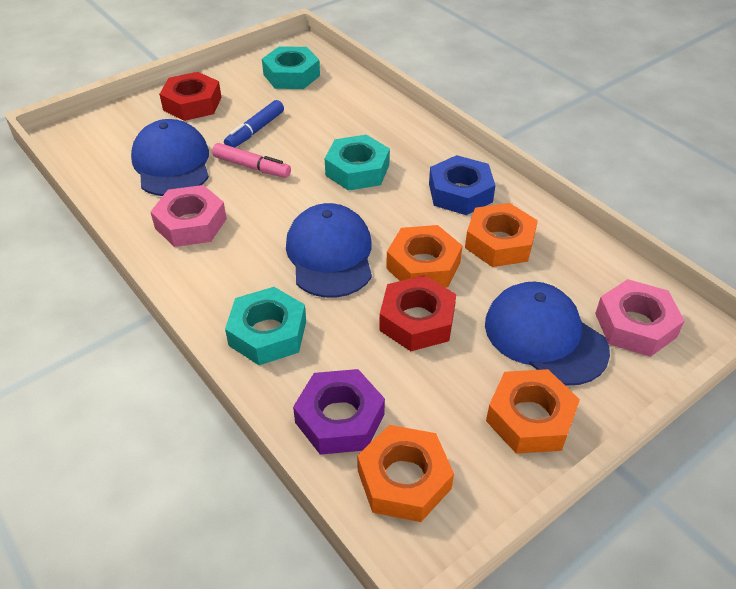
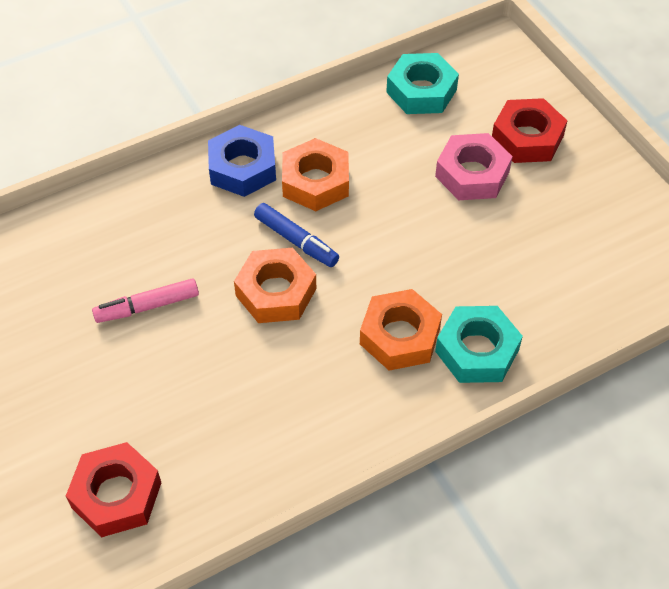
blue cap: [131,119,209,196] [286,203,372,298] [485,282,610,385] = 3 -> none = 0
orange nut: [357,425,454,522] [386,225,463,288] [465,203,538,267] [486,369,580,454] = 4 -> [234,248,316,323] [282,138,349,211] [360,289,442,371] = 3
pink nut: [151,185,227,247] [595,279,685,357] = 2 -> [435,133,513,200] = 1
purple nut: [293,369,385,455] = 1 -> none = 0
turquoise nut: [225,287,306,365] [262,46,320,89] [325,135,390,191] = 3 -> [386,53,459,114] [435,306,523,383] = 2

